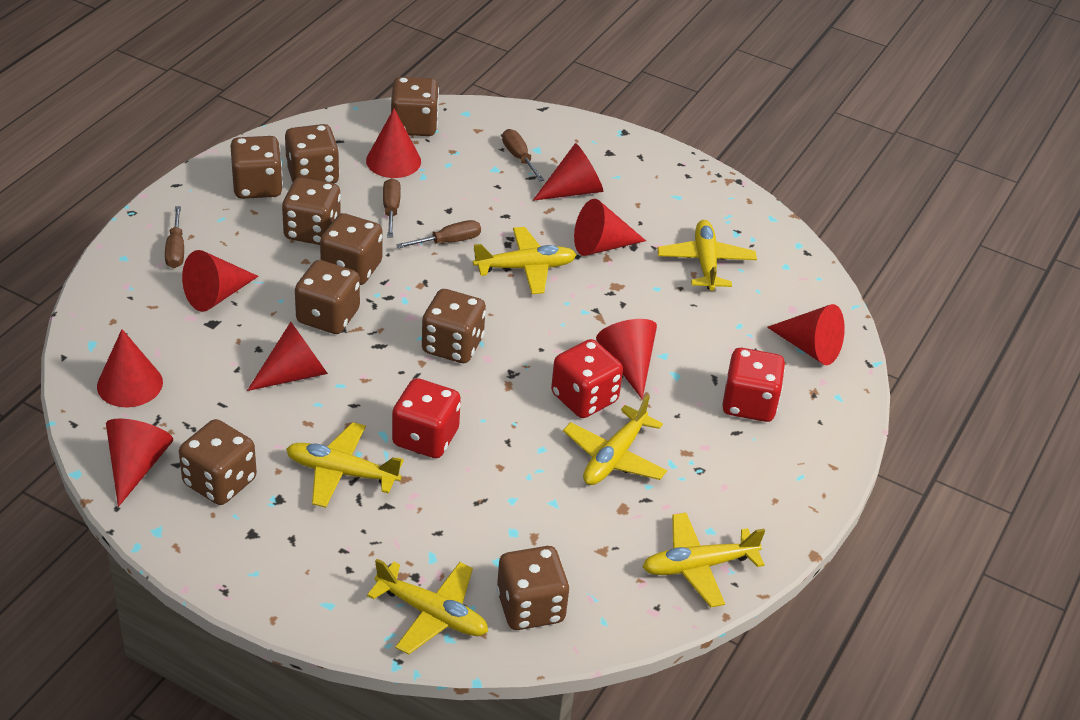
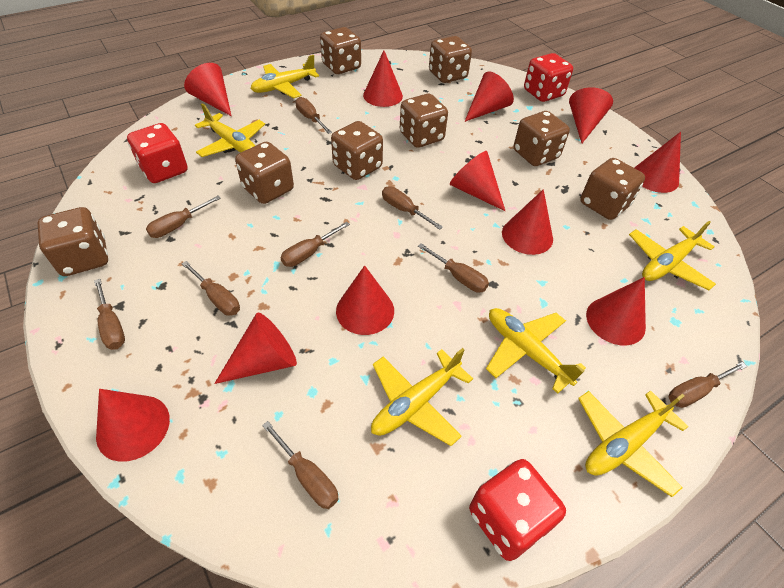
brown dice: [179,419,257,505] [230,136,283,199] [282,178,341,245] [285,124,340,183] [295,260,360,334] [320,213,383,285] [391,77,439,136] [422,289,486,363] [496,546,570,630] = 9 -> [38,207,108,276] [235,142,294,204] [320,27,361,74] [331,121,383,180] [400,93,448,148] [429,36,472,83] [514,111,570,166] [580,158,645,220] = 8
brown screwdriver: [165,206,184,268] [383,178,401,238] [396,220,481,248] [502,129,544,182] = 4 -> [94,279,125,350] [146,196,221,238] [182,261,240,316] [262,421,339,509] [280,222,350,267] [295,97,332,134] [382,187,443,230] [418,243,489,293] [669,362,747,408] = 9
red cone: [97,329,163,407] [106,419,173,507] [182,250,259,312] [247,322,328,391] [366,108,421,178] [533,143,603,201] [574,199,646,256] [596,319,657,399] [767,304,845,365] = 9 -> [96,389,170,462] [184,63,232,116] [214,313,297,384] [336,265,394,335] [363,50,403,107] [450,151,505,211] [464,71,514,122] [502,189,553,255] [569,87,613,143] [586,277,646,345] [634,132,681,193] = 11

